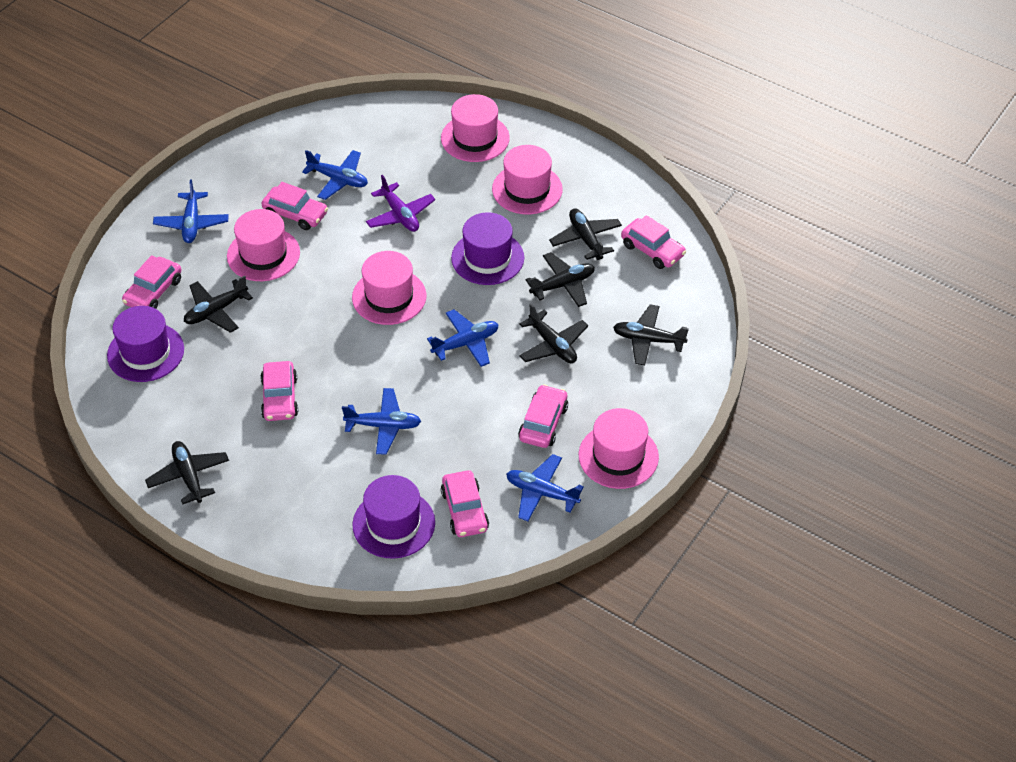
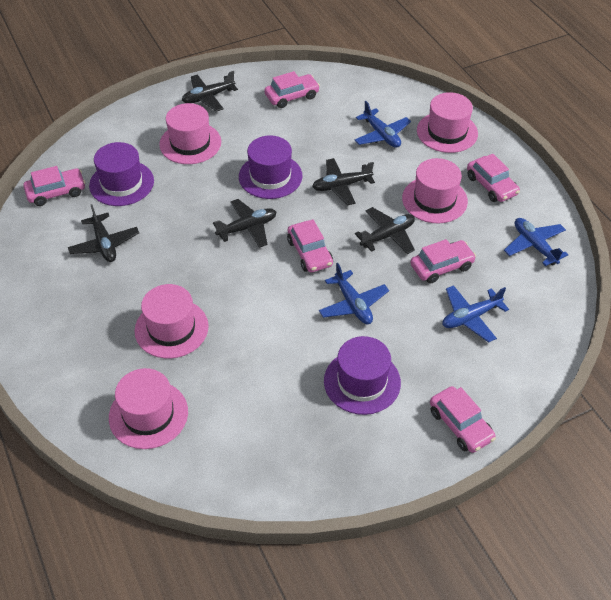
black plane: [145,441,229,505] [184,275,253,333] [519,303,588,363] [526,252,595,307] [549,208,622,260] [613,304,689,365] = 6 -> [68,204,139,262] [182,71,238,112] [213,199,276,248] [312,158,375,206] [355,207,415,254] = 5
blue plane: [153,179,229,243] [302,150,368,200] [342,388,421,455] [427,309,499,367] [506,454,584,521] = 5 -> [319,263,389,324] [355,101,411,148] [442,285,509,343] [504,218,568,266] = 4
purple plane: [366,175,435,232] = 1 -> none = 0

